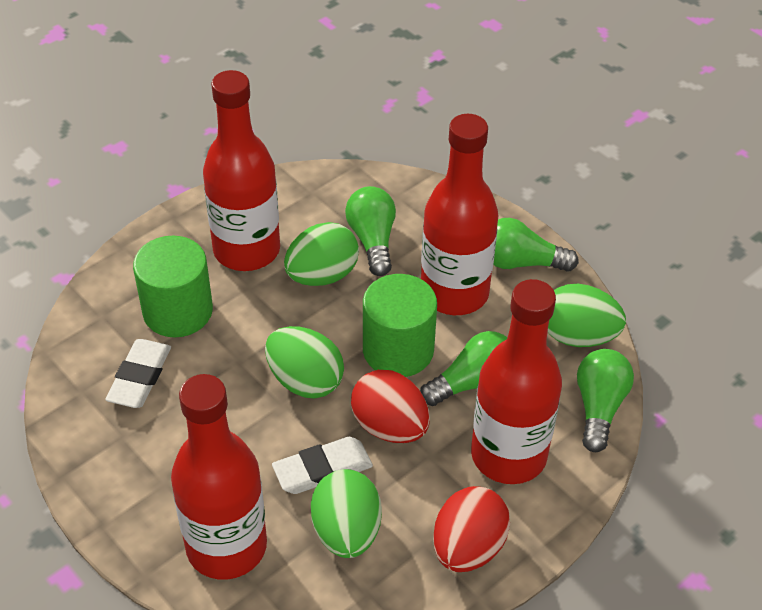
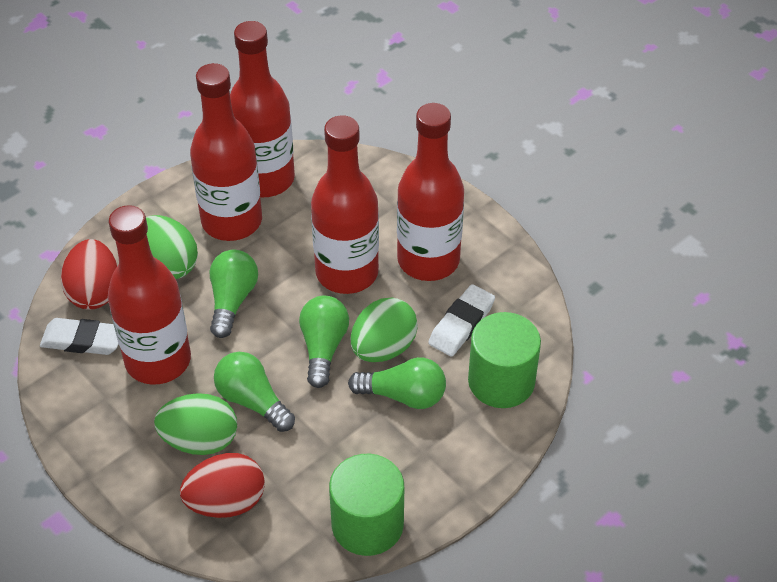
green egg: [265,326,344,399] [284,222,359,286] [311,469,382,558] [548,284,626,347] = 4 -> [146,215,198,279] [154,393,237,455] [351,297,418,362] = 3
red bottle: [171,374,267,580] [203,70,280,271] [421,114,498,315] [471,279,562,484] = 4 -> [108,205,191,385] [190,63,262,241] [230,21,295,197] [311,115,379,294] [397,103,464,281] = 5

